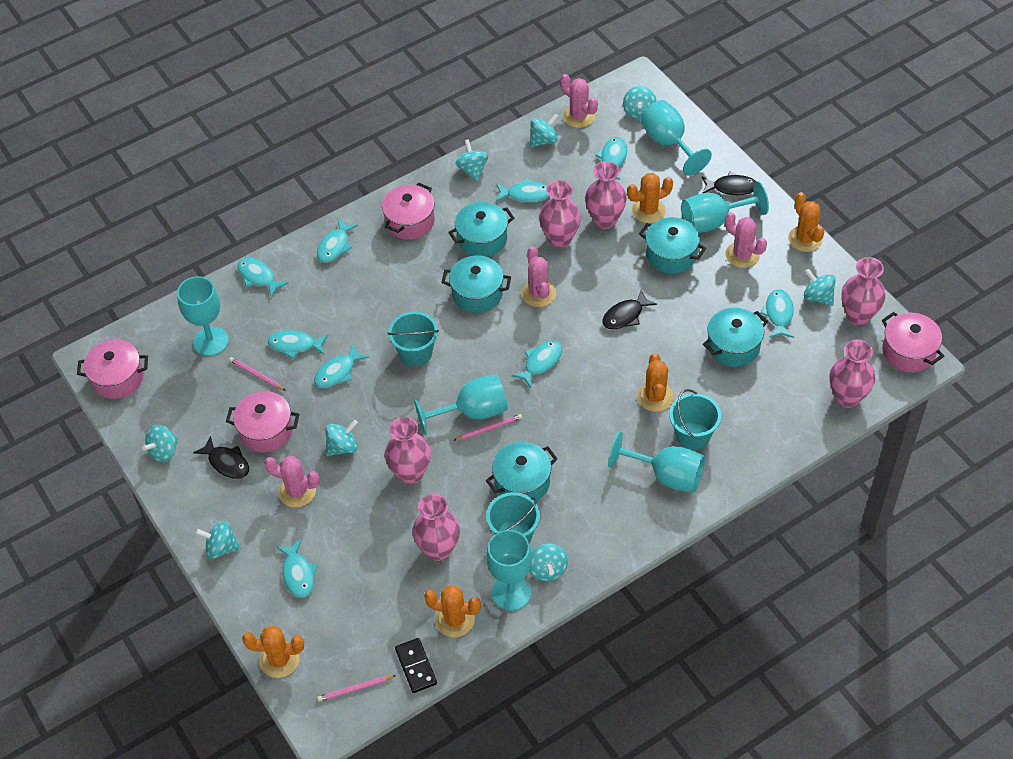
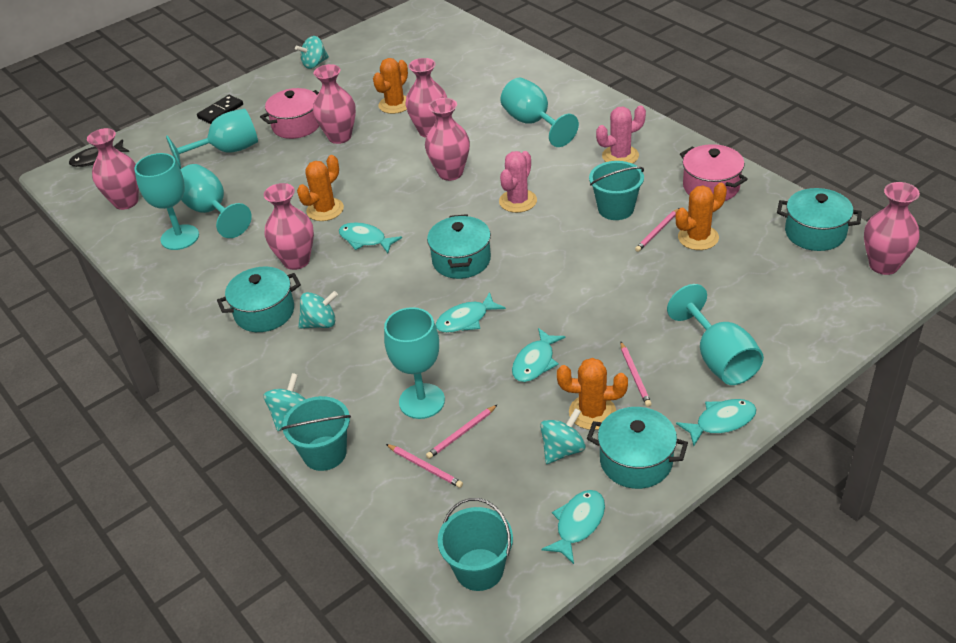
black fish: [193,436,249,479] [602,290,657,330] [702,172,756,195] = 3 -> [69,139,129,167] = 1
orange cactus: [242,625,304,678] [424,585,481,637] [627,173,673,223] [637,353,674,412] [788,192,825,252] = 5 -> [297,155,344,221] [373,58,408,114] [557,358,628,430] [676,183,727,250] = 4
pink cactus: [264,456,320,508] [521,246,556,307] [560,74,598,128] [725,212,767,268] = 4 -> [499,151,537,213] [596,105,646,164] = 2
pink pencil: [229,357,286,391] [317,675,396,702] [454,414,522,440] = 3 -> [386,444,463,488] [426,404,498,459] [620,341,652,407] [635,208,680,252] = 4
pink pot: [77,340,148,399] [226,391,300,452] [382,183,435,240] [882,312,944,372] = 4 -> [260,88,319,139] [680,144,748,201] = 2
turquoise fish: [238,258,288,298] [268,330,328,359] [276,539,318,598] [314,343,369,388] [317,218,358,263] [496,178,549,202] [512,341,562,388] [595,137,627,180] [760,289,794,338] = 9 -> [339,222,402,253] [435,292,506,333] [512,328,566,382] [542,490,605,564] [676,399,757,446] = 5
turquoise pot: [441,255,511,313] [448,202,514,257] [486,442,558,502] [639,217,706,274] [703,308,768,367] = 5 -> [217,267,301,332] [427,214,491,279] [587,407,688,489] [777,188,862,251] = 4
turquoise spinning top: [142,425,178,462] [195,521,241,559] [325,420,358,456] [455,139,488,181] [530,113,559,148] [530,543,568,581] [623,86,657,120] [804,269,836,306] = 8 -> [263,373,305,431] [295,36,329,69] [298,291,338,329] [540,408,586,464] = 4

